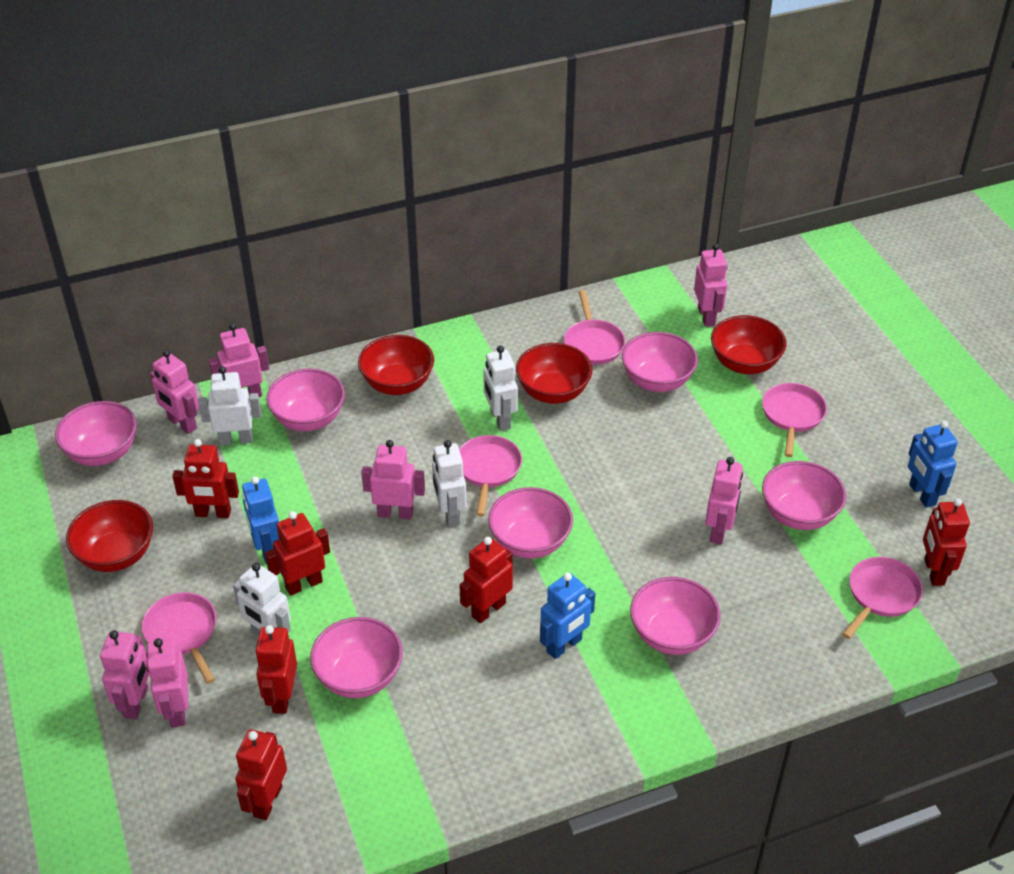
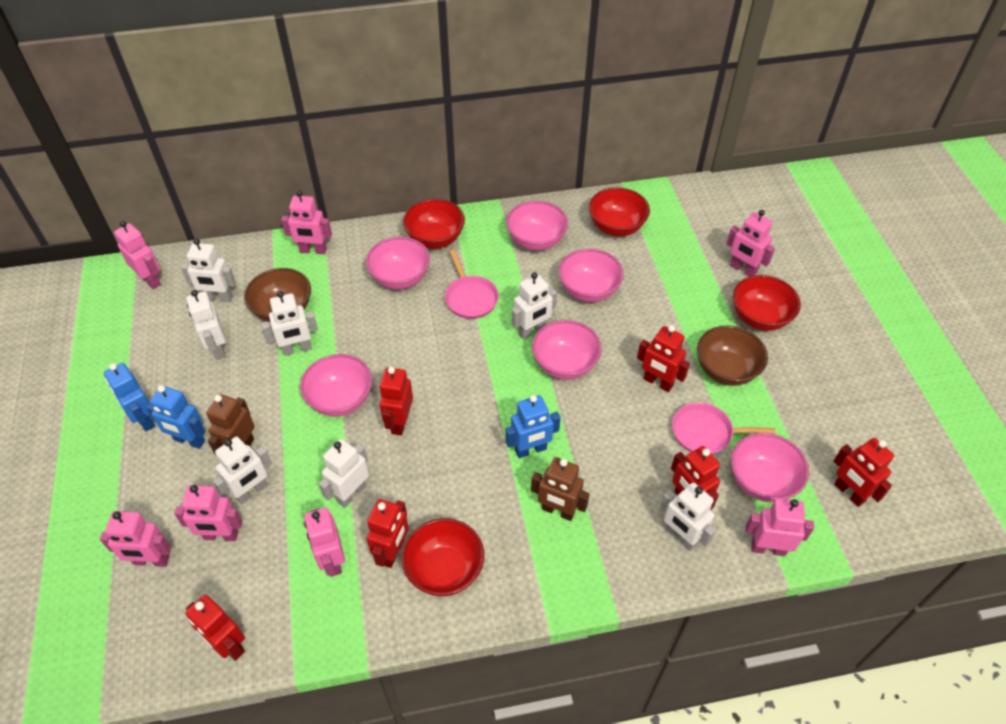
brown bowl: none = 0 -> [244,268,311,322] [697,326,768,386] = 2
brown robot: none = 0 -> [206,394,255,455] [531,457,589,521] = 2
pink bowl: [55,401,137,466] [266,369,345,431] [310,617,403,698] [488,487,573,559] [622,332,698,392] [630,577,721,655] [762,461,846,530] = 7 -> [300,354,372,417] [366,237,430,289] [506,201,568,251] [532,320,602,380] [558,249,624,302] [731,433,809,502] = 6
pink pan: [142,592,216,684] [459,435,522,516] [564,290,625,365] [762,383,827,457] [842,557,923,639] = 5 -> [445,250,499,319] [672,402,776,455] = 2
white robot: [198,366,261,446] [233,563,291,636] [432,440,467,527] [483,345,518,431] = 4 -> [181,238,236,302] [186,290,226,360] [213,437,272,505] [262,291,318,356] [319,439,369,508] [512,272,557,340] [660,483,716,551] = 7

